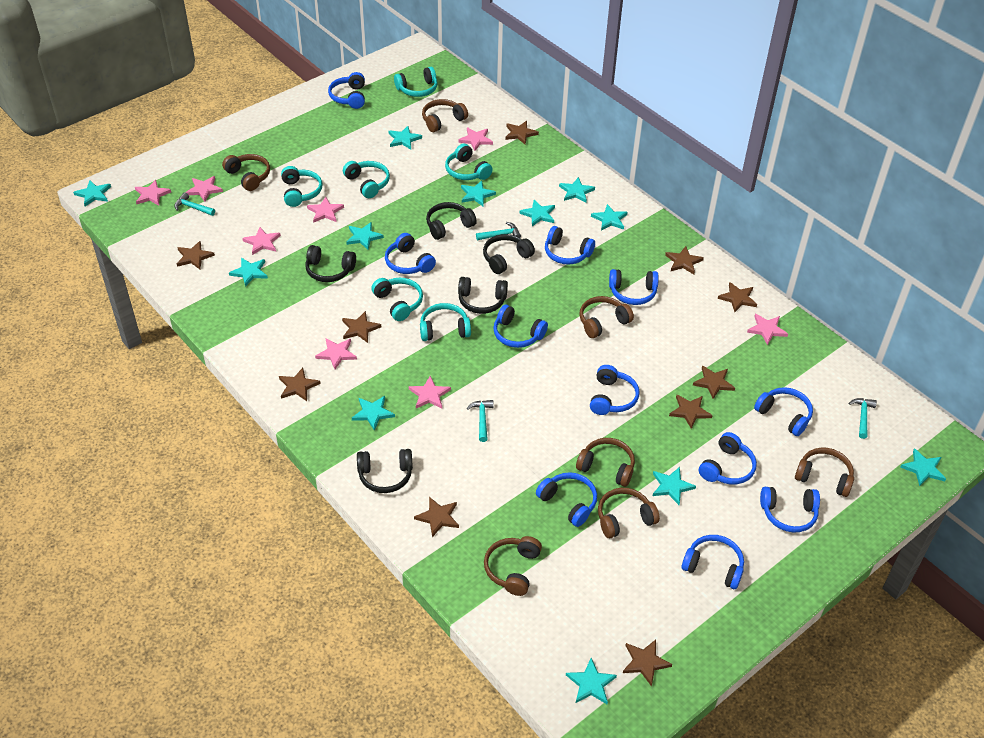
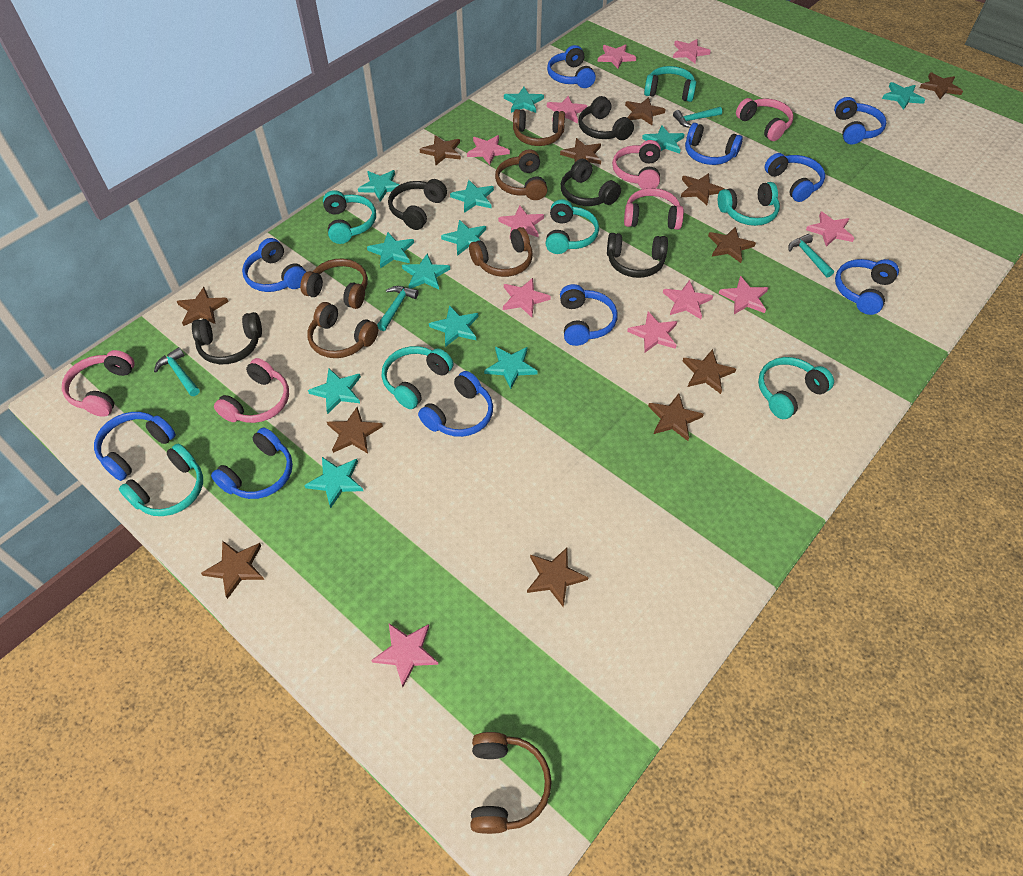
blue headphones: [328,72,365,109] [385,233,436,274] [493,305,548,348] [536,472,597,527] [545,226,595,265] [590,365,639,415] [609,269,659,305] [682,535,744,589] [699,432,757,485] [754,387,813,436] [760,487,820,533] = 11 -> [94,412,176,481] [211,427,293,499] [242,238,306,292] [418,371,493,437] [547,45,596,88] [560,284,617,346] [685,123,743,165] [765,153,825,202] [834,97,887,144] [835,259,899,315] = 10
brown headphones: [222,154,270,191] [422,99,468,132] [484,536,542,596] [576,438,635,487] [579,296,634,338] [598,488,660,538] [795,447,854,497] = 7 -> [300,258,368,309] [307,302,378,358] [469,227,533,277] [470,732,552,834] [495,149,548,200] [513,109,565,146] = 6
brown star: [177,241,215,269] [279,368,321,401] [342,311,381,343] [414,497,459,537] [505,121,539,144] [623,640,672,687] [665,246,704,274] [669,395,713,429] [693,366,735,399] [718,282,757,312] = 10 -> [176,287,229,326] [201,540,264,599] [327,407,383,453] [419,135,461,165] [527,548,589,607] [560,138,601,164] [625,97,666,125] [648,393,704,441] [681,173,724,205] [683,349,736,394] [708,227,756,263] [920,72,963,99] = 12
pink headphones: none = 0 -> [62,350,135,417] [214,358,289,423] [612,140,661,189] [624,188,684,230] [736,98,794,141] = 5
pink star: [135,180,171,205] [185,176,223,202] [242,227,281,255] [307,197,344,223] [315,338,357,369] [409,376,451,409] [458,127,493,151] [747,314,788,345] = 8 -> [371,623,439,687] [467,135,510,165] [498,205,544,239] [503,278,551,317] [547,96,587,123] [598,44,636,69] [627,312,677,353] [663,280,713,319] [673,39,711,63] [719,276,768,314] [806,212,854,247] = 11
turquoise headphones: [281,166,322,207] [343,161,390,198] [371,278,423,321] [394,67,438,97] [420,303,471,341] [445,144,493,180] = 6 -> [119,443,203,516] [323,190,376,244] [382,346,453,409] [545,199,599,254] [644,66,696,102] [718,182,780,226] [758,357,834,419] = 7

